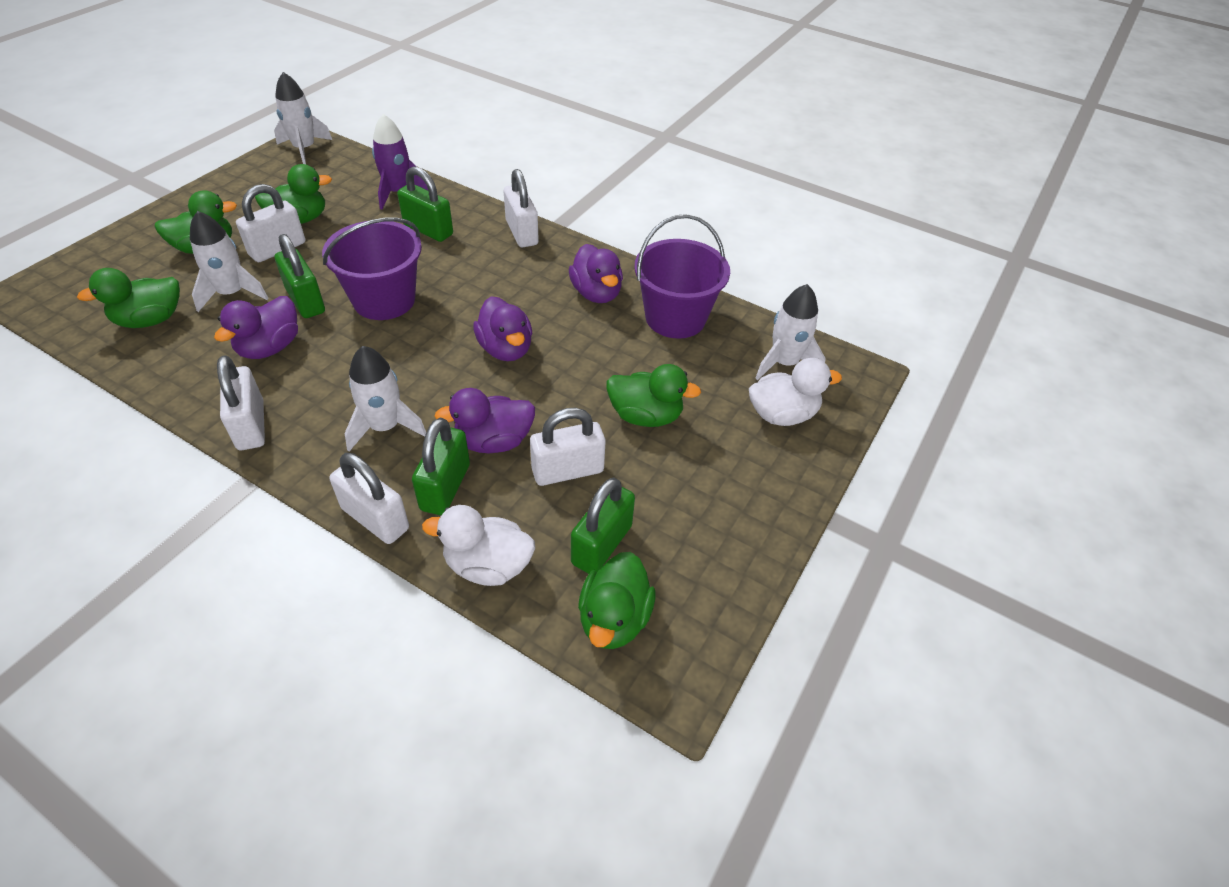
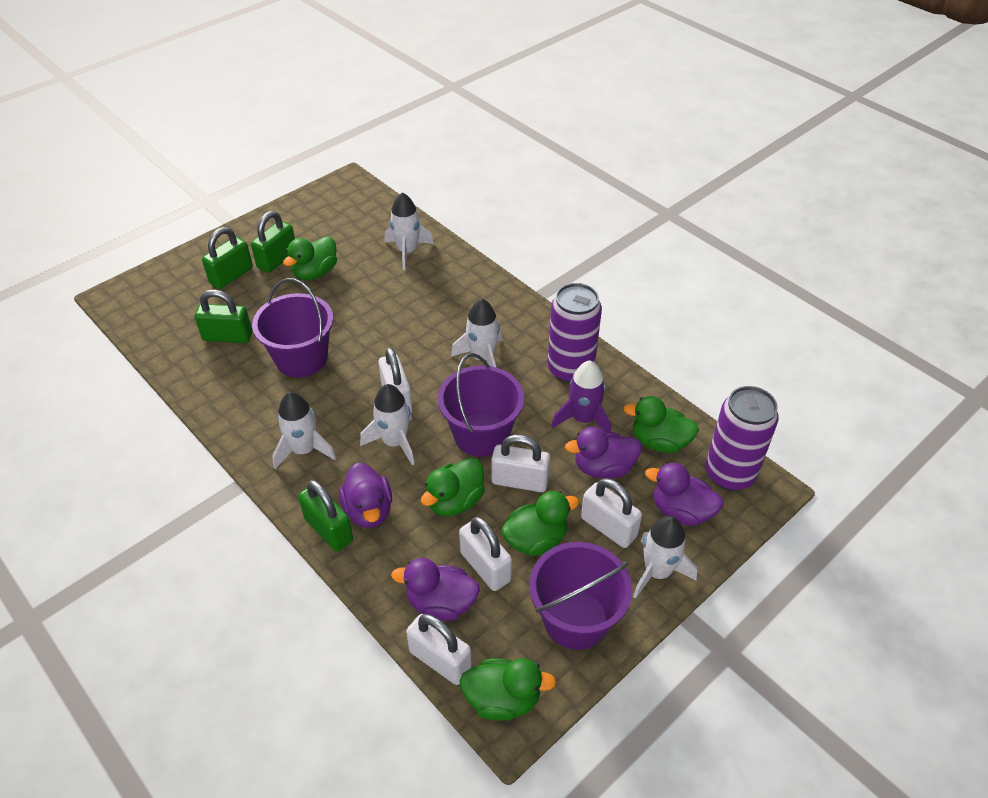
purple bucket: [322,217,422,320] [634,214,730,339] = 2 -> [252,278,333,378] [438,353,524,457] [529,542,632,650] = 3
purple can: none = 0 -> [547,283,602,383] [705,386,779,491] = 2
white duck: [422,505,535,586] [749,358,842,426] = 2 -> none = 0
white rocket: [190,211,269,312] [274,72,332,164] [345,346,426,452] [755,284,826,380] = 4 -> [272,392,336,469] [360,384,415,465] [385,192,434,270] [451,299,502,367] [633,516,697,599] = 5

